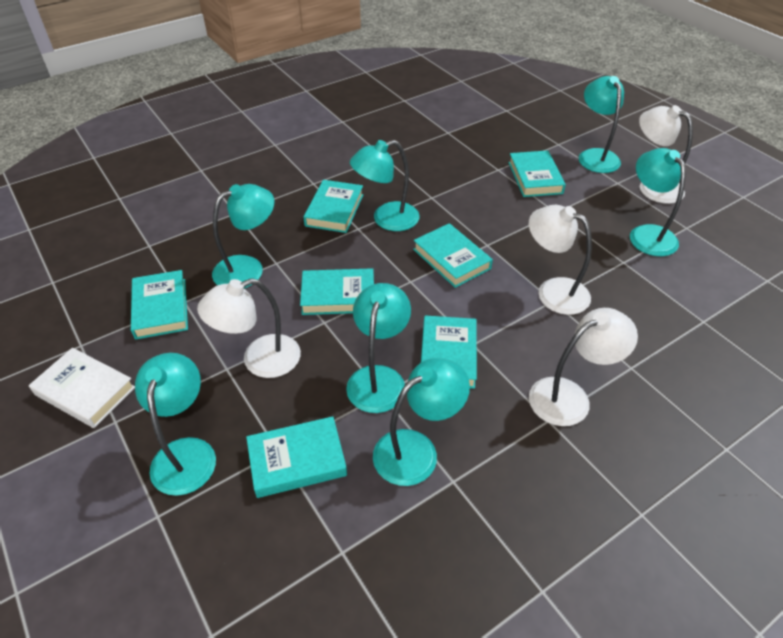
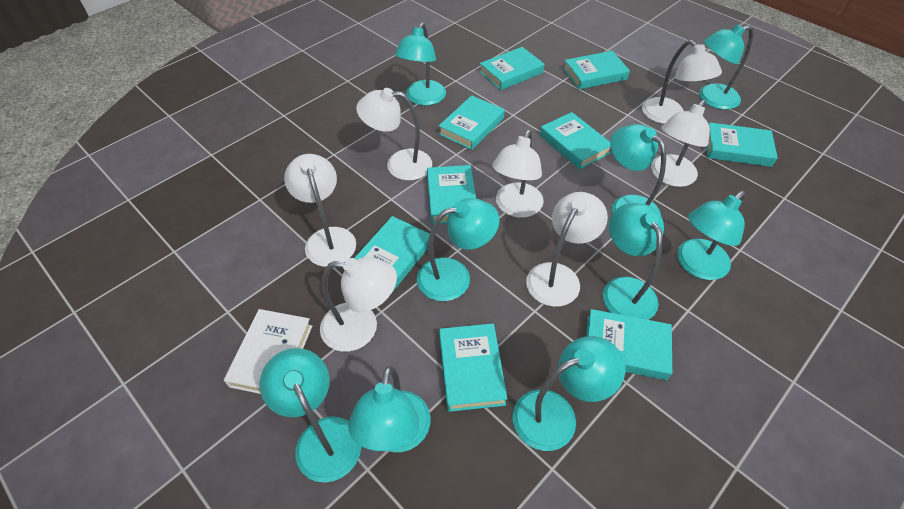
turquoise book: [131,270,188,340] [246,416,347,498] [300,268,374,315] [303,180,363,233] [413,223,493,288] [421,315,477,389] [508,150,566,197] = 7 -> [355,216,430,291] [427,165,476,224] [439,95,505,150] [439,324,507,412] [479,47,544,90] [540,112,611,169] [563,51,630,89] [586,309,672,380] [707,122,778,167] = 9
turquoise lamp: [135,353,216,496] [212,184,274,288] [346,283,411,413] [350,140,420,231] [373,358,470,486] [579,76,624,173] [630,148,686,256] = 7 -> [259,348,361,483] [348,366,430,452] [395,23,446,106] [417,198,499,301] [512,336,625,451] [603,203,664,320] [610,124,666,215] [677,191,746,280] [699,25,753,110] = 9
white lamp: [197,278,301,378] [529,205,592,315] [529,308,638,426] [639,105,693,204] = 4 -> [284,154,356,267] [320,257,397,352] [356,88,432,181] [492,130,544,218] [526,192,608,307] [642,40,722,124] [651,100,710,187] = 7

